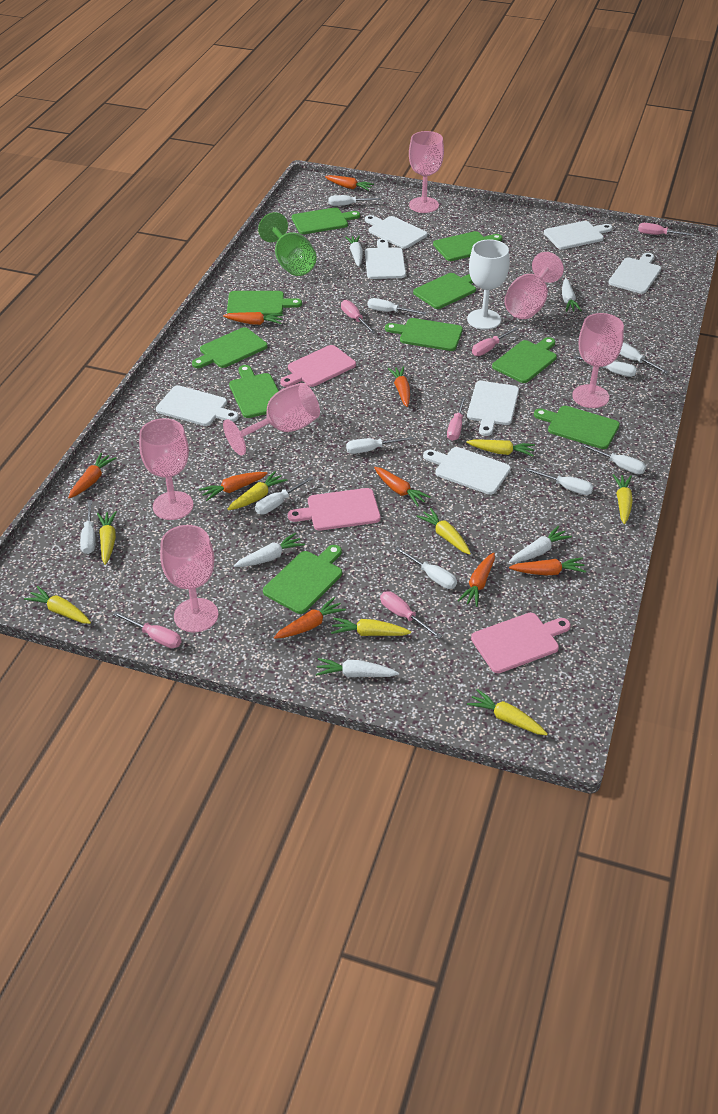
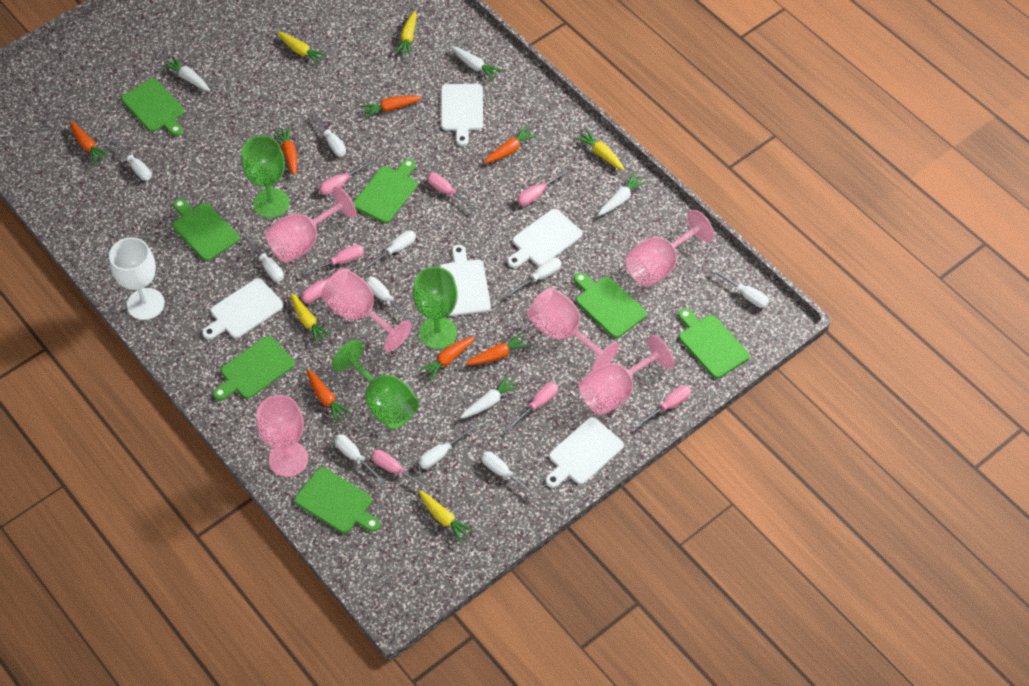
green cutting board: [192,327,268,368] [227,291,302,316] [229,365,279,418] [263,545,342,614] [292,207,360,234] [385,318,463,351] [413,273,476,309] [433,231,502,261] [492,337,557,383] [534,406,620,449] = 10 -> [121,78,184,136] [172,199,239,261] [213,336,295,401] [294,467,380,533] [353,159,417,223] [574,272,647,338] [678,308,750,379] = 7
green goblet: [258,212,317,276] = 1 -> [241,135,290,218] [332,340,419,429] [413,267,458,349] = 3
orange carrot: [68,453,116,498] [199,472,268,501] [223,312,283,325] [274,597,346,639] [325,175,374,191] [374,467,431,506] [388,366,410,407] [458,552,495,607] [509,558,586,575] = 9 -> [70,121,110,164] [274,126,297,176] [307,369,351,423] [361,96,422,118] [419,336,475,381] [465,333,530,365] [484,126,537,163] = 7
pink cutting board: [280,345,356,387] [288,488,381,531] [471,613,571,673] = 3 -> none = 0
pink screwdriver: [113,612,182,648] [341,300,376,334] [380,591,442,639] [447,396,466,441] [472,327,518,356] [638,223,694,236] = 6 -> [301,261,355,303] [302,245,364,275] [319,160,374,195] [371,450,431,491] [427,173,478,211] [507,382,558,430] [517,169,569,206] [636,385,691,428] = 8
white carrot: [234,533,305,567] [316,658,399,677] [345,236,363,266] [509,525,572,563] [562,278,582,312] = 5 -> [161,56,210,92] [451,46,502,80] [460,375,520,418] [598,173,647,215] = 4
white cutting board: [156,385,239,426] [365,215,427,249] [365,238,406,279] [423,447,511,495] [467,381,519,436] [544,221,612,249] [608,253,661,294] = 7 -> [202,278,283,339] [440,245,491,316] [441,84,483,146] [507,209,582,268] [546,417,624,488] = 5
yellow carrot: [24,586,91,624] [97,511,117,565] [227,471,288,510] [331,617,411,636] [416,508,471,555] [466,439,535,456] [467,689,548,735] [613,474,633,524] = 8 -> [277,32,327,65] [290,293,332,344] [395,11,417,56] [418,490,474,543] [575,129,625,171] = 5

